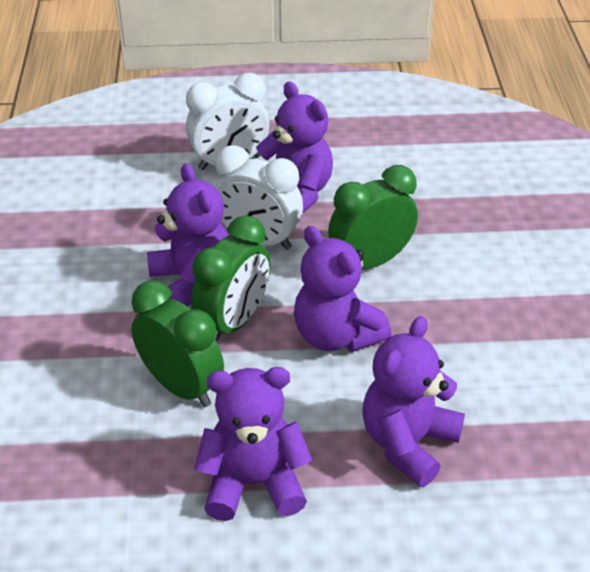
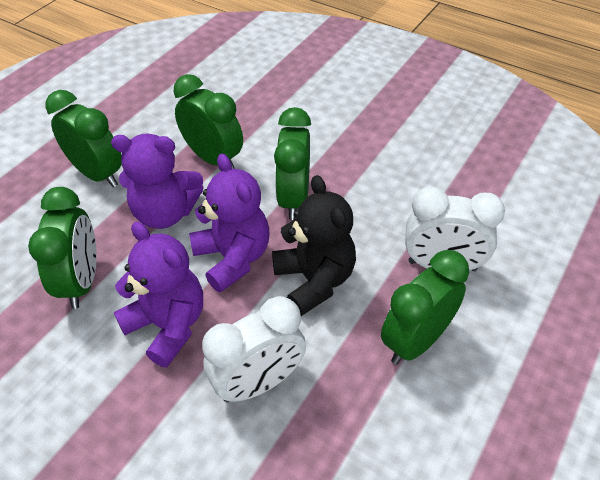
black teddy bear: none = 0 -> [272,175,356,316] = 1
green clock: [131,281,224,407] [191,215,271,342] [328,165,418,269] = 3 -> [28,187,97,309] [46,90,122,187] [174,74,243,169] [274,107,311,220] [381,250,469,364] = 5
purple teddy bear: [147,163,229,306] [194,367,312,521] [256,81,333,214] [294,226,392,352] [362,316,465,487] = 5 -> [111,134,204,229] [114,222,203,367] [189,154,269,293] = 3

